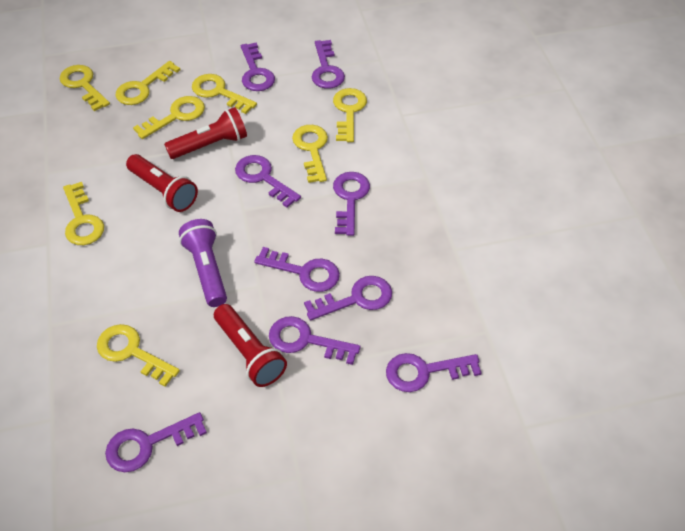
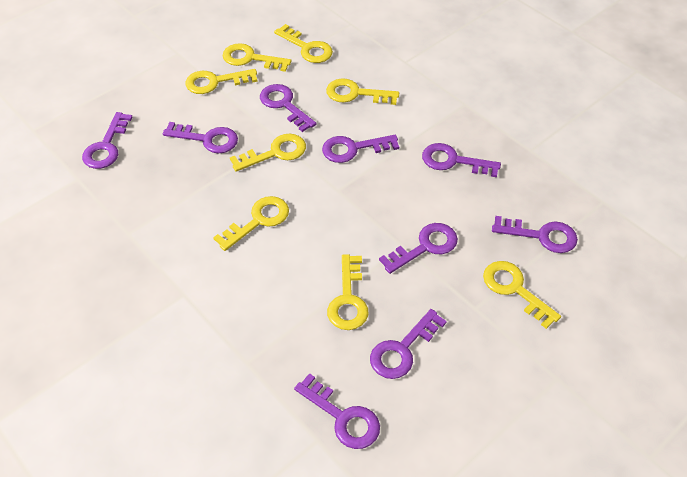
purple flashlight: [179,219,227,307] = 1 -> none = 0
red flashlight: [126,154,198,212] [164,107,247,159] [214,304,287,387] = 3 -> none = 0

